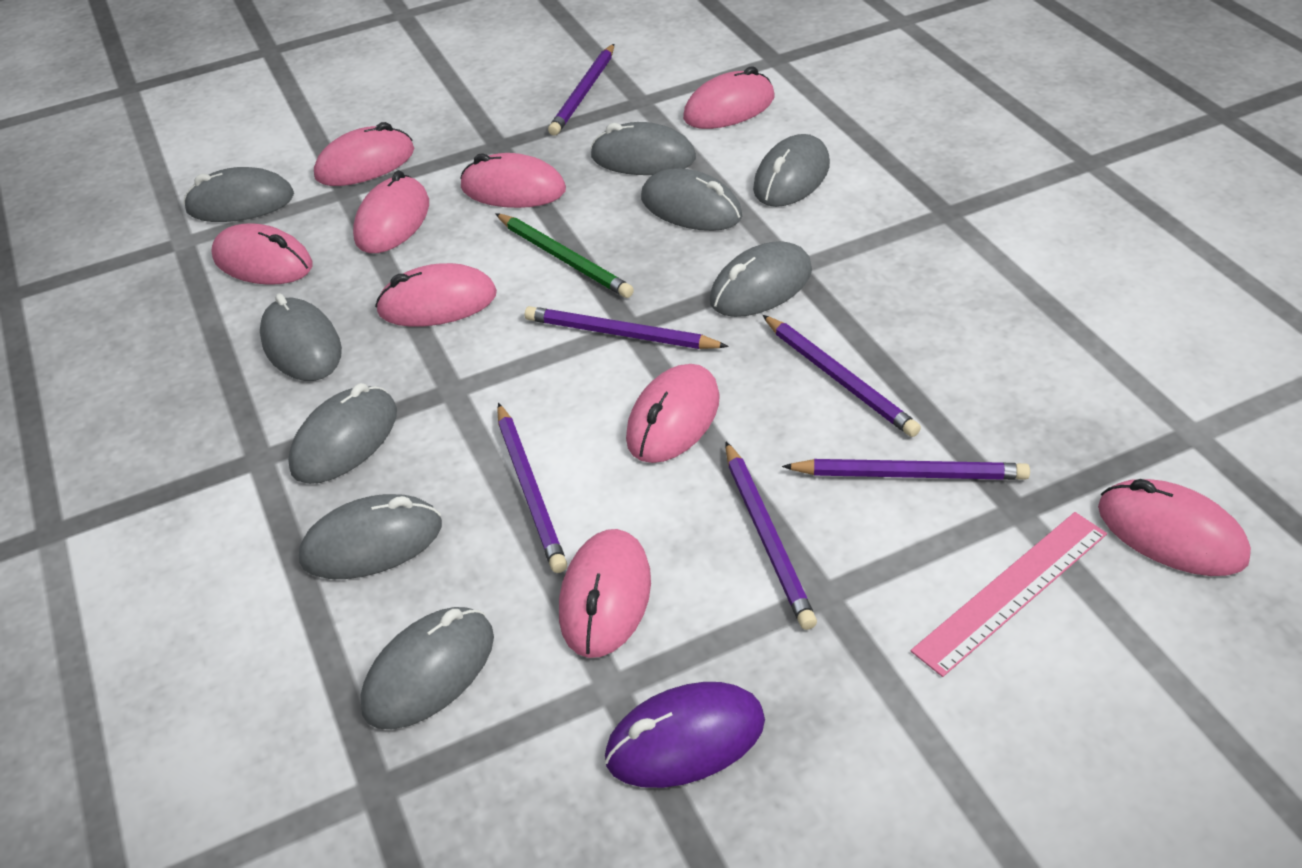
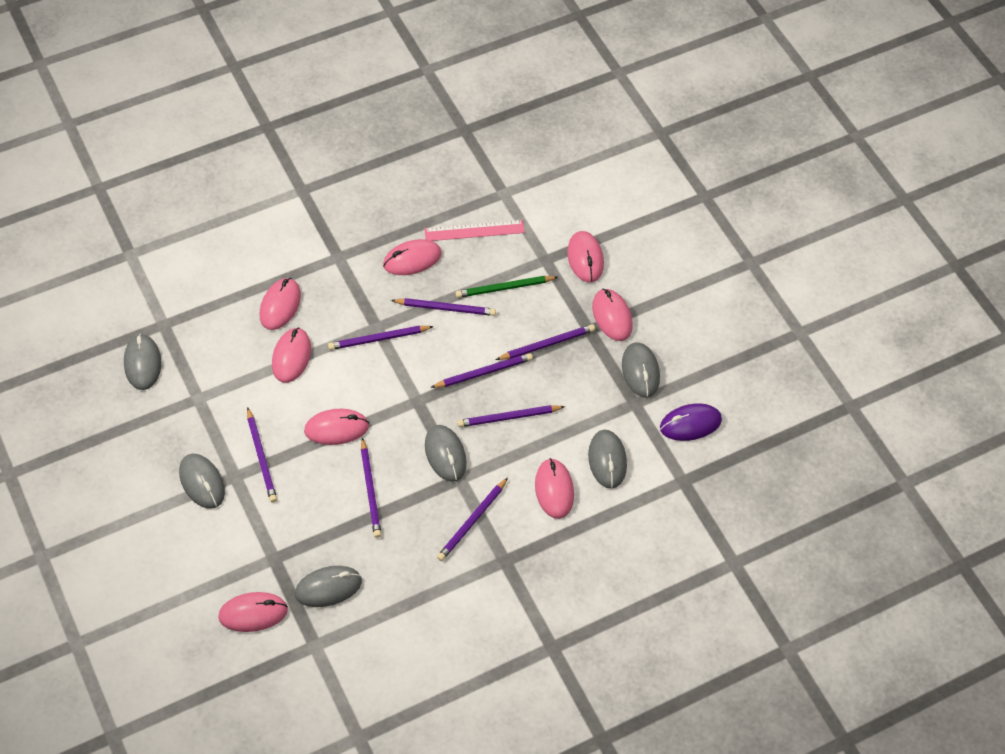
grey mouse: [183,167,294,222] [260,293,342,381] [288,383,397,484] [299,494,442,579] [360,607,494,729] [590,122,696,175] [641,169,742,231] [710,241,812,317] [753,134,830,207] = 9 -> [124,334,161,390] [179,454,225,509] [295,566,362,607] [425,425,467,482] [588,430,627,489] [622,342,660,398] = 6
pink mouse: [212,223,312,285] [314,122,414,186] [353,170,429,253] [375,263,497,327] [460,153,566,208] [559,529,651,658] [626,364,720,463] [683,66,774,129] [1098,479,1251,576] = 9 -> [218,592,288,632] [260,278,301,330] [272,327,311,383] [304,409,369,445] [383,239,442,275] [535,458,574,519] [567,231,604,283] [592,289,633,341] = 8
purple pencil: [497,403,567,573] [525,306,729,349] [548,44,614,136] [726,442,817,630] [763,315,921,437] [782,459,1030,480] = 6 -> [247,407,277,503] [328,326,434,350] [361,437,382,538] [391,298,496,316] [430,353,533,388] [437,478,508,561] [457,405,565,427] [496,324,595,360] = 8

